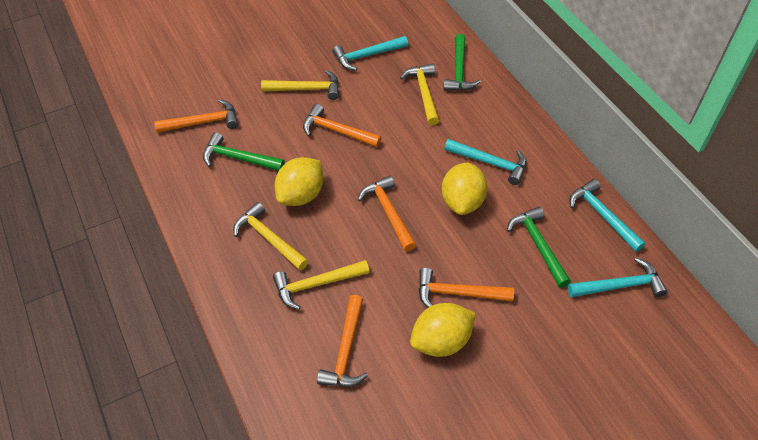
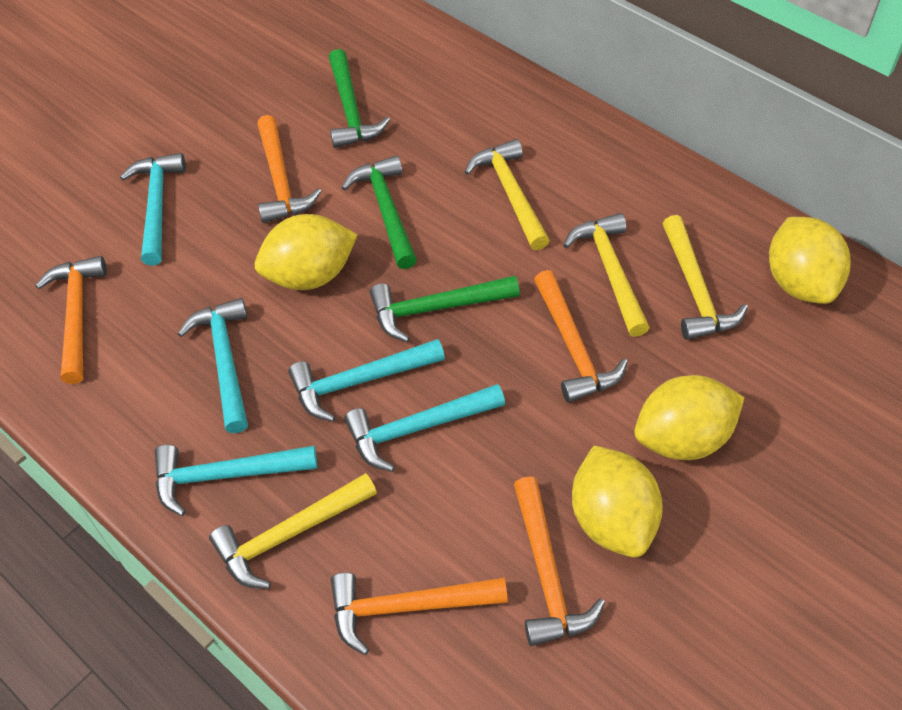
turquoise hammer: [332,36,408,71] [444,139,527,185] [568,258,667,297] [569,179,645,252] = 4 -> [120,153,186,266] [155,445,317,516] [178,298,248,433] [288,339,445,422] [344,384,505,472] = 5
yellow lemon: [275,157,323,206] [410,303,476,357] [442,163,487,215] = 3 -> [255,214,358,290] [572,446,663,557] [634,375,744,460] [769,217,851,304] = 4

